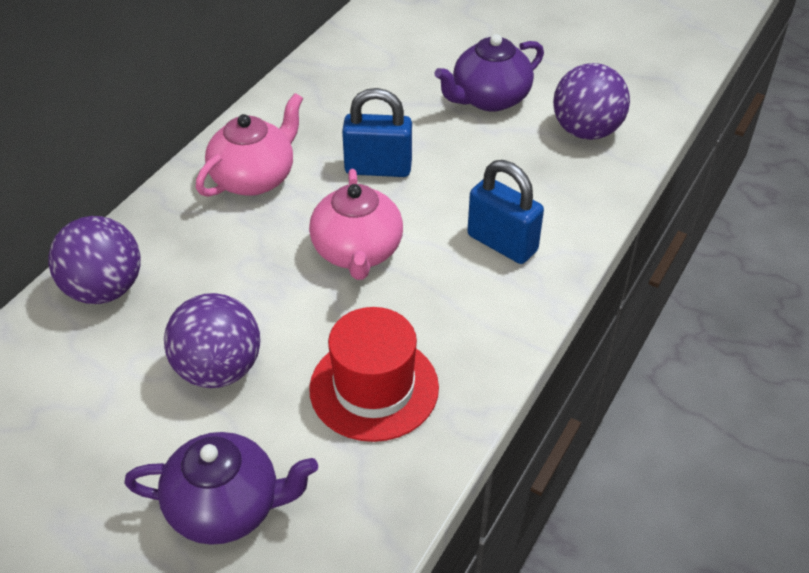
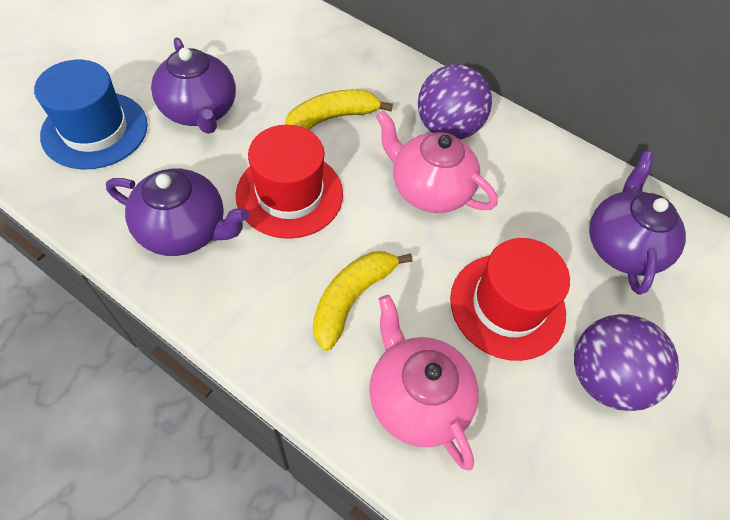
blue hat: none = 0 -> [34,60,148,169] = 1
blue padlock: [342,88,412,177] [467,160,544,264] = 2 -> none = 0
purple ball: [49,216,141,304] [164,293,260,388] [553,63,630,140] = 3 -> [418,64,492,140] [574,314,679,411] = 2
purple teapot: [124,432,318,545] [434,34,544,112] = 2 -> [106,168,249,256] [151,37,236,134] [589,151,686,295] = 3
red hat: [309,307,439,442] = 1 -> [236,125,343,239] [450,238,570,361] = 2
yellow banana: none = 0 -> [285,89,393,130] [313,251,413,351] = 2

